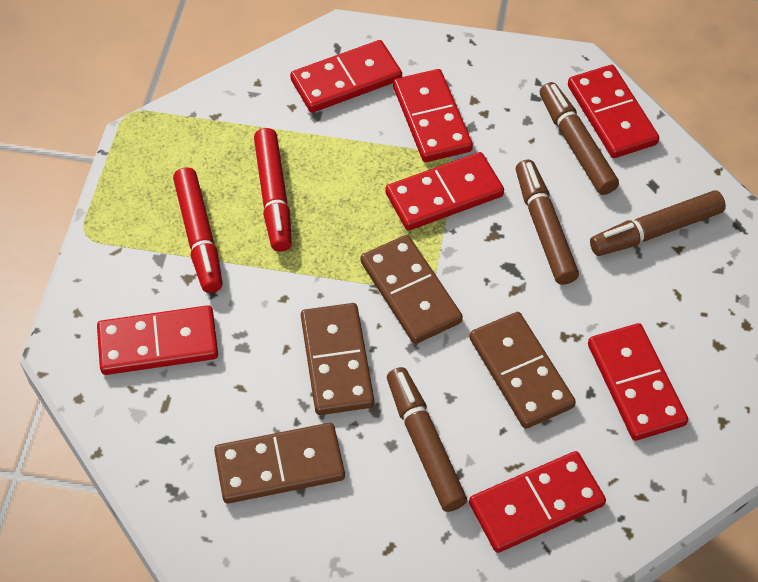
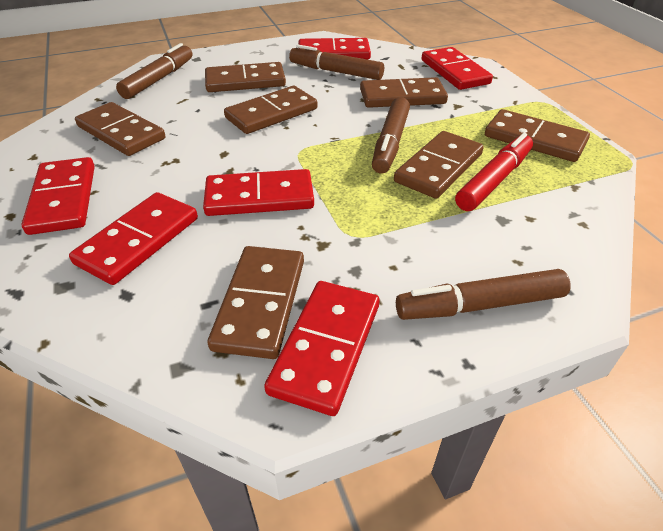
brown domino: [214,423,345,504] [301,303,374,415] [361,235,463,344] [470,312,576,429] = 4 -> [75,102,165,156] [205,62,286,92] [208,246,304,359] [224,86,317,134] [360,77,448,108] [394,131,484,199] [485,109,590,162] = 7
red domino: [97,305,218,375] [290,40,402,113] [386,152,504,231] [393,69,473,162] [469,451,606,553] [568,65,659,158] [588,323,688,441] = 7 -> [22,157,95,235] [69,192,198,285] [203,169,314,216] [264,281,379,416] [299,38,371,60] [422,47,493,90] = 6
red marker: [173,167,223,293] [254,128,292,252] = 2 -> [455,133,533,211] = 1

